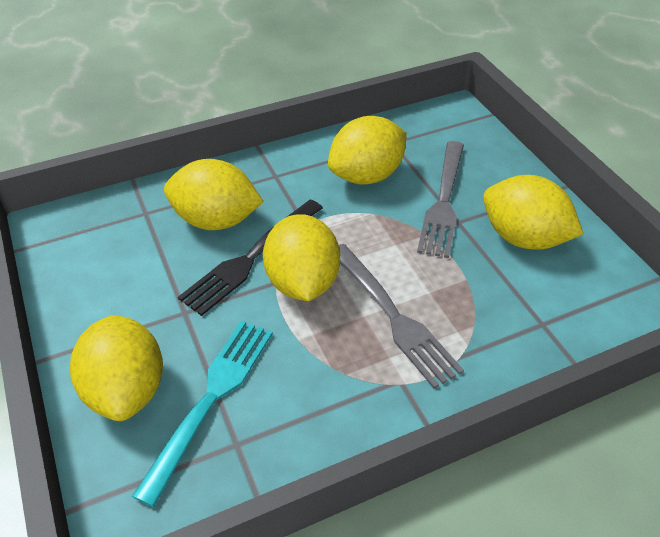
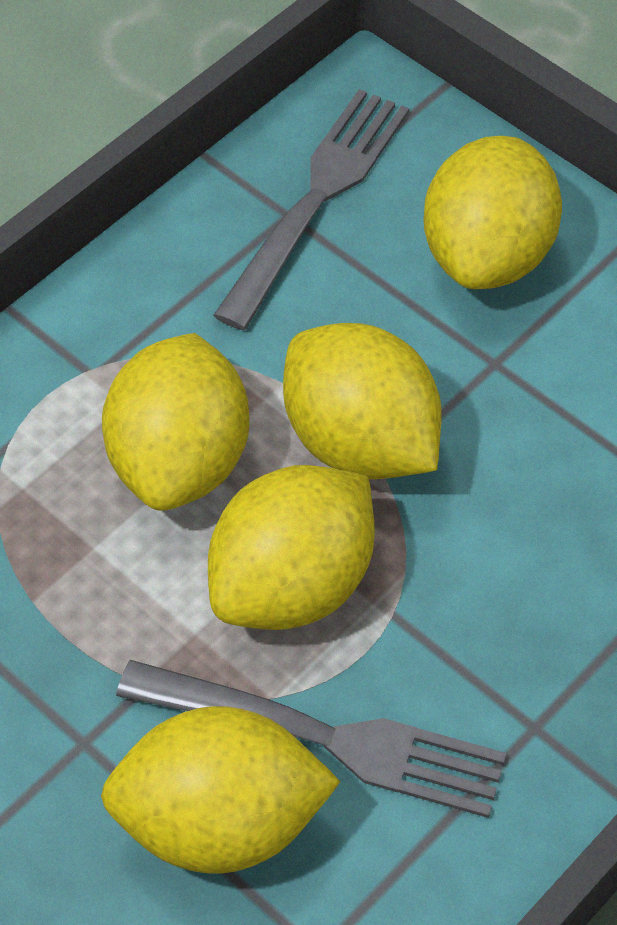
black fork: [178,199,323,316] = 1 -> none = 0
turquoise fork: [132,320,273,507] = 1 -> none = 0

